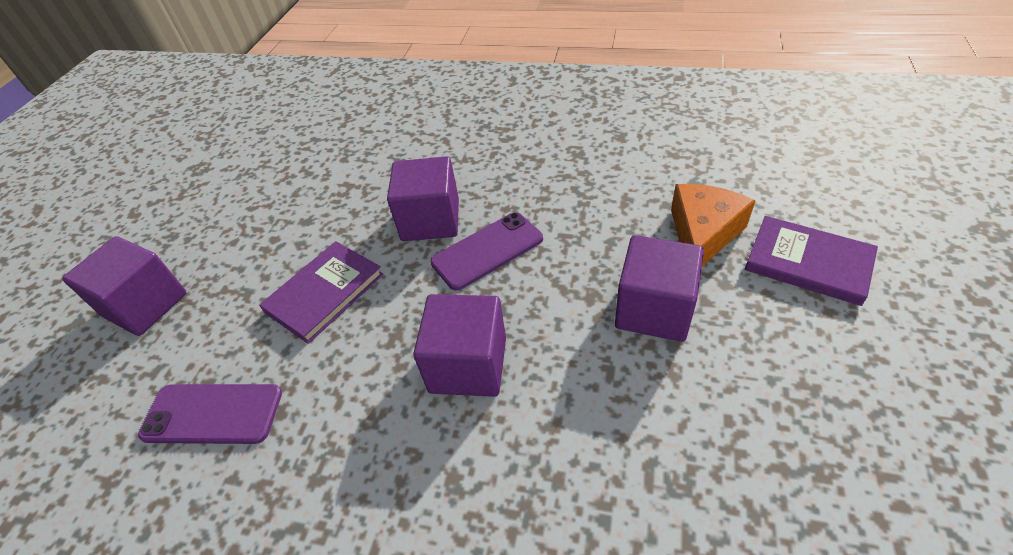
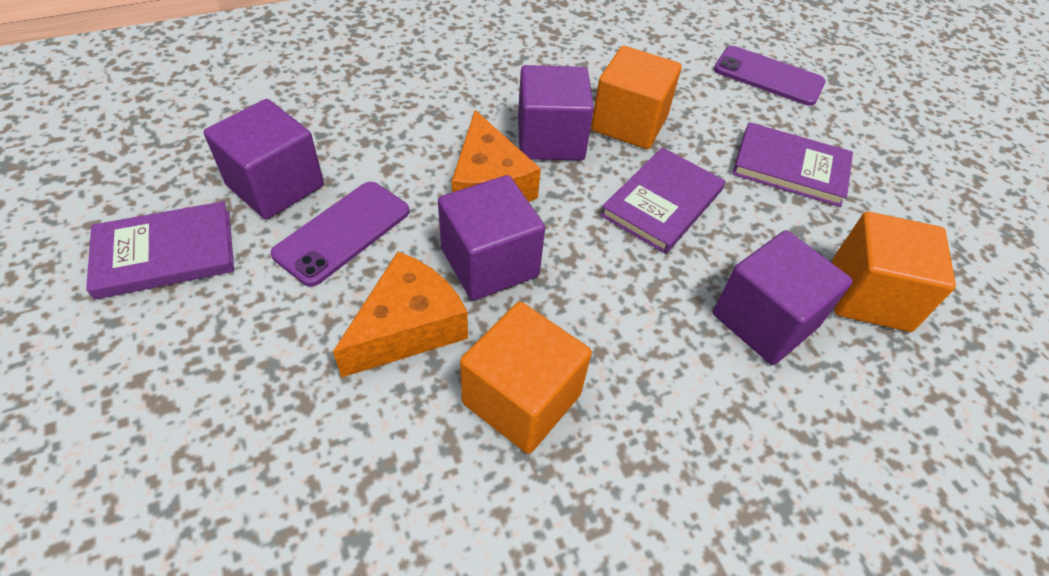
orange cheese: [671,184,755,266] = 1 -> [333,251,468,377] [452,110,541,202] = 2
orange cube: none = 0 -> [460,302,592,454] [591,46,682,149] [832,212,956,332] = 3
purple book: [259,241,384,344] [745,216,878,306] = 2 -> [86,201,234,300] [600,148,725,254] [732,122,853,207] = 3

